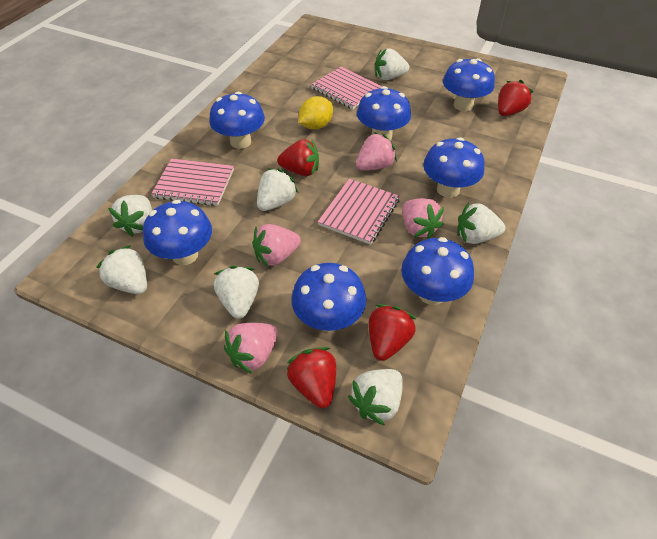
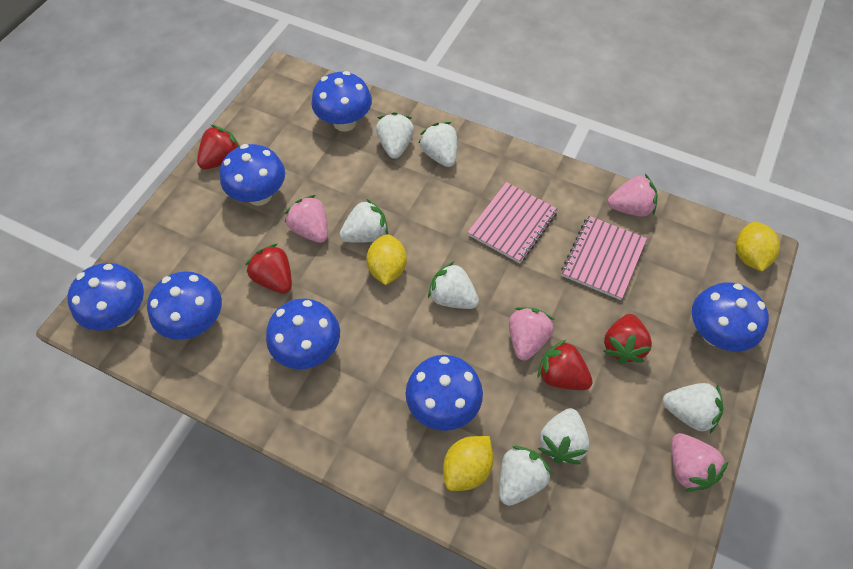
pink notebook: [151,158,234,206] [311,67,383,109] [318,179,400,245] = 3 -> [468,182,558,263] [561,216,647,300] = 2
yellow lemon: [299,96,333,130] = 1 -> [366,234,407,285] [443,436,494,491] [736,222,780,271] = 3

